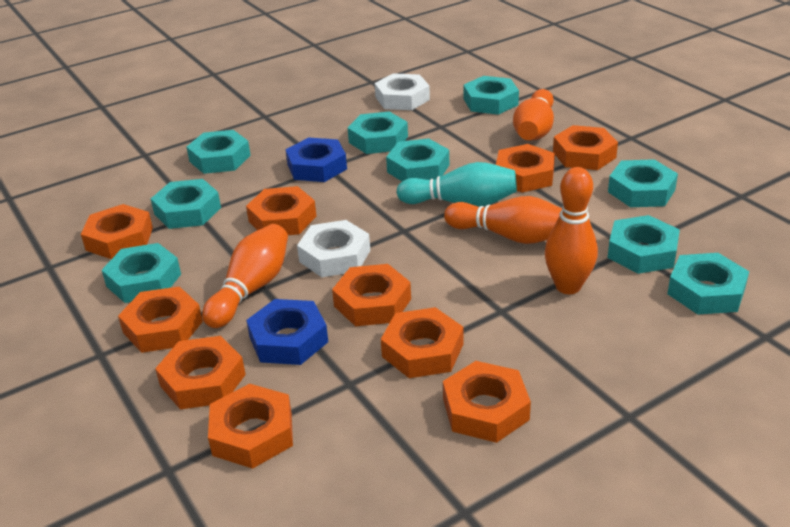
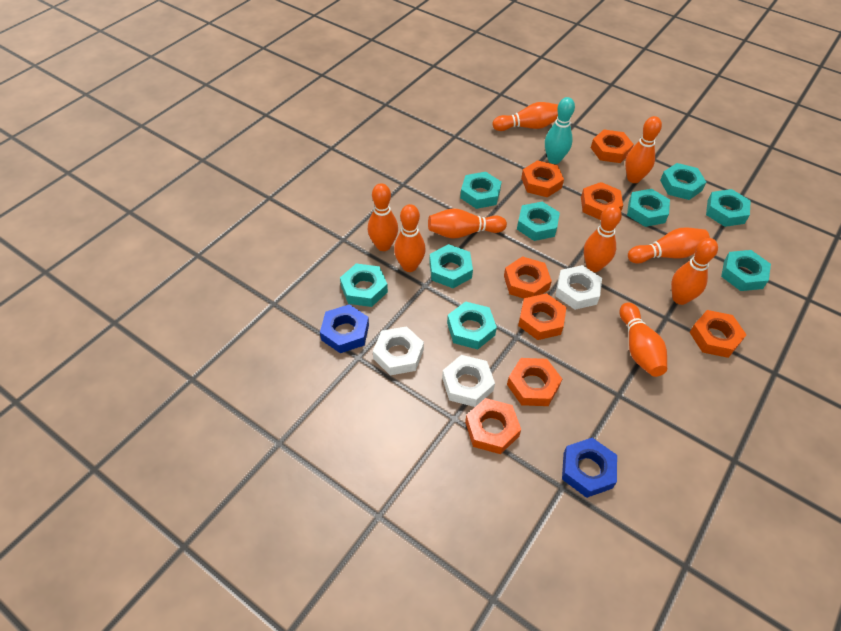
orange bowling pin: [202,224,288,328] [444,196,562,244] [513,89,554,140] [545,167,598,294] = 4 -> [368,183,398,251] [394,204,426,272] [428,208,507,239] [493,102,558,131] [584,205,622,272] [620,302,667,377] [625,116,662,183] [628,227,710,263] [671,238,718,305] = 9
orange nut: [81,204,153,259] [118,286,203,353] [155,336,246,409] [208,384,293,469] [246,186,317,235] [332,264,411,326] [381,307,463,378] [443,361,531,443] [496,144,555,193] [553,125,618,170] = 10 -> [465,398,521,454] [504,256,552,298] [507,358,562,406] [518,293,567,340] [521,160,564,198] [581,182,623,220] [591,130,634,163] [690,310,747,358] = 8
white nut: [297,220,370,277] [375,73,430,110] = 2 -> [373,326,424,375] [442,355,495,407] [555,265,602,310] = 3

